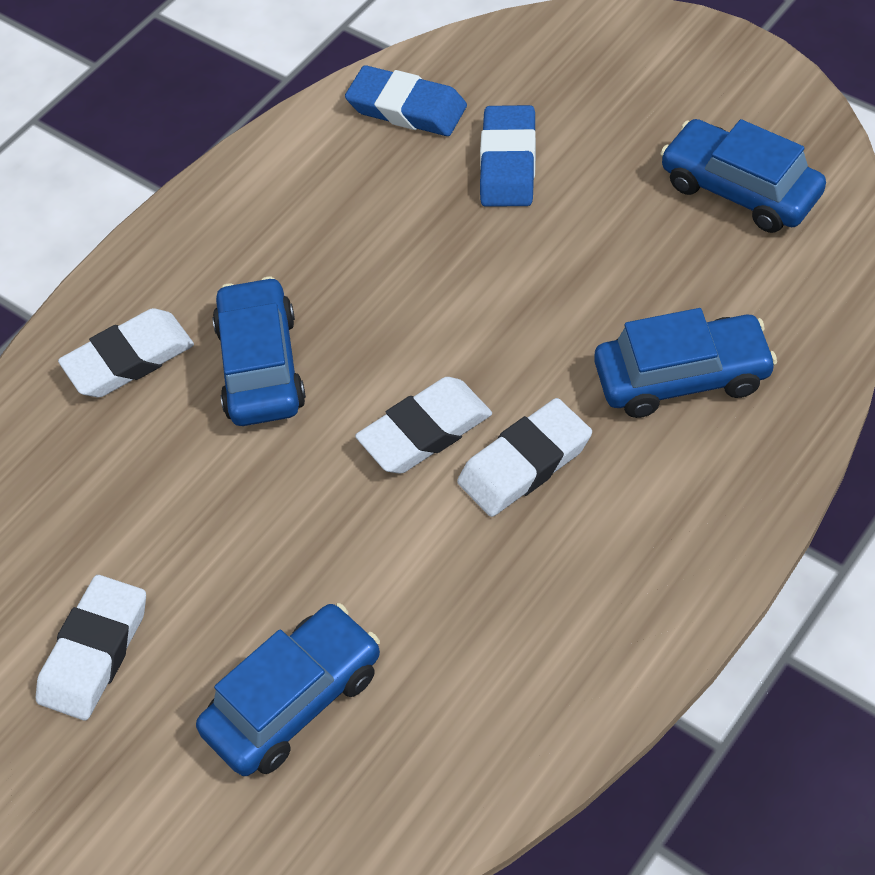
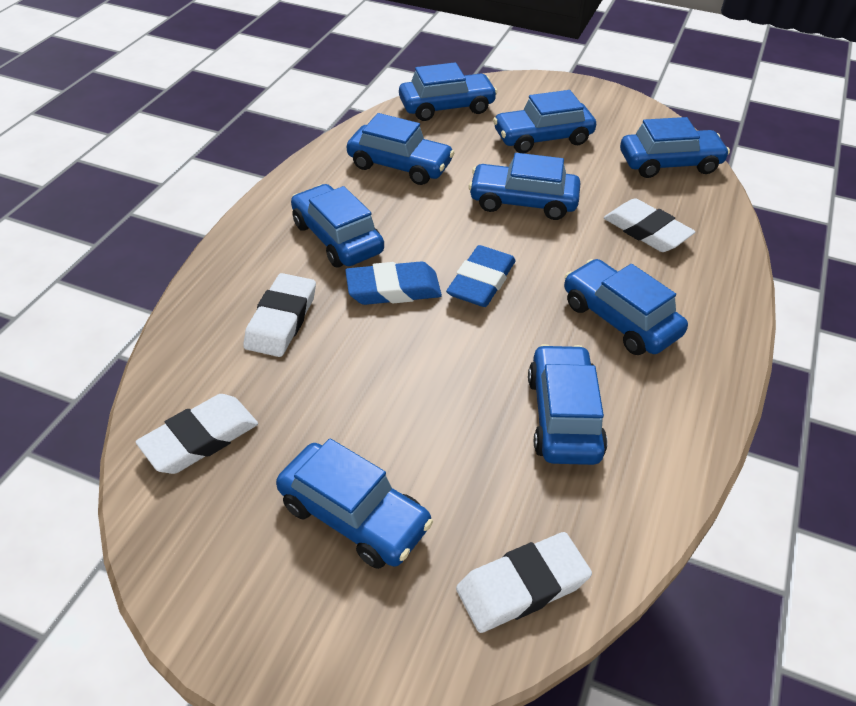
blue car: [196,603,380,776] [213,276,306,426] [594,308,777,418] [660,119,826,233] = 4 -> [276,438,433,569] [291,184,384,267] [347,113,455,185] [399,62,498,121] [469,153,580,220] [493,90,596,153] [528,344,608,465] [564,259,688,355] [620,117,730,178] = 9

